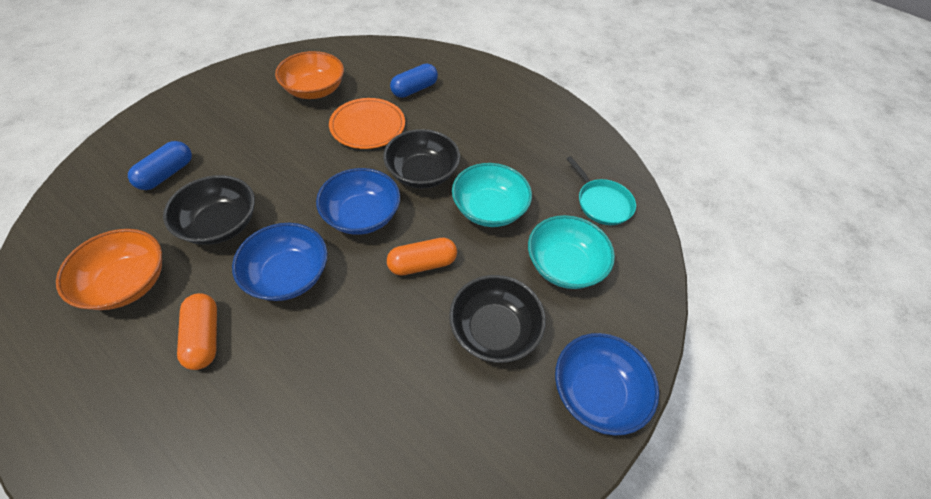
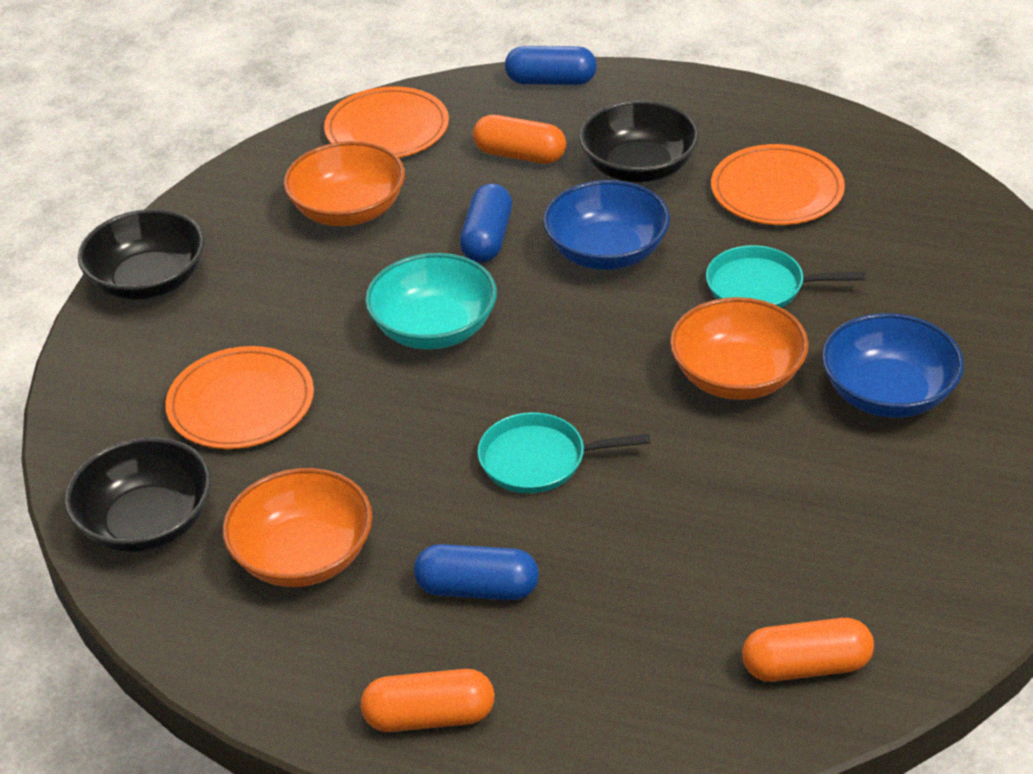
blue bowl: [232,223,328,301] [316,168,400,235] [555,333,659,436] = 3 -> [543,180,670,270] [822,313,964,418] = 2
blue capsule: [128,141,192,190] [390,64,438,98] = 2 -> [414,544,539,600] [460,183,512,263] [505,46,597,85] = 3
orange bowl: [56,229,162,310] [275,51,344,99] = 2 -> [223,468,373,587] [284,141,405,226] [670,297,809,400] = 3
orange capsule: [177,293,217,370] [387,238,457,276] = 2 -> [361,669,495,732] [473,115,566,164] [742,618,874,682] = 3
orange plate: [329,98,405,149] = 1 -> [165,346,314,449] [324,86,449,158] [711,144,845,225] = 3
turquoise bowl: [452,163,532,227] [528,215,615,289] = 2 -> [365,253,497,349] = 1
turquoise pan: [567,156,636,225] = 1 -> [478,413,651,493] [706,245,865,308] = 2

